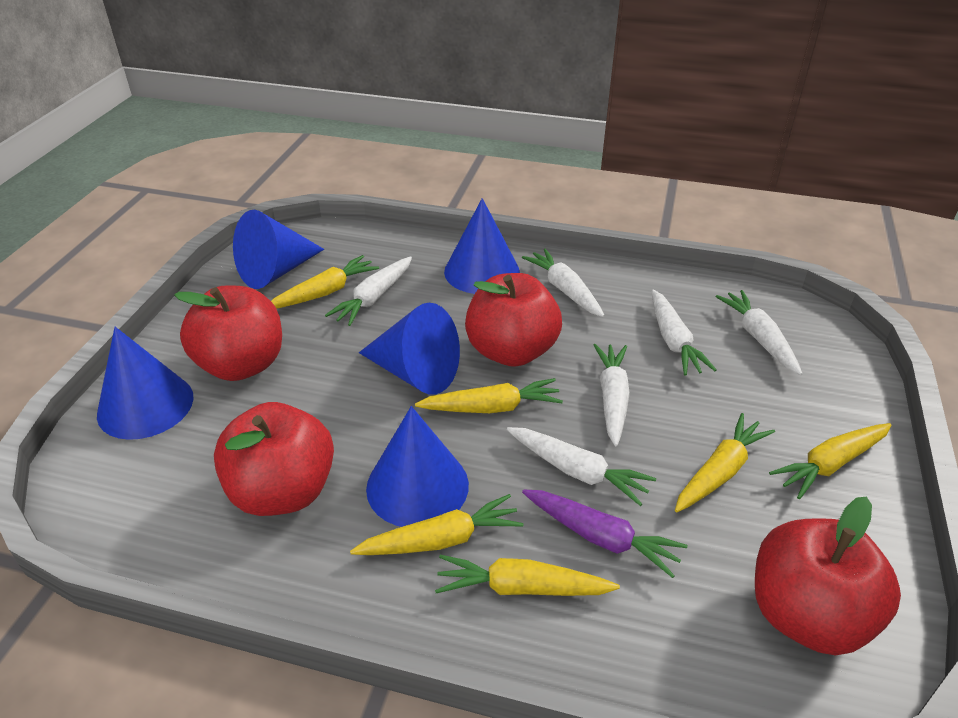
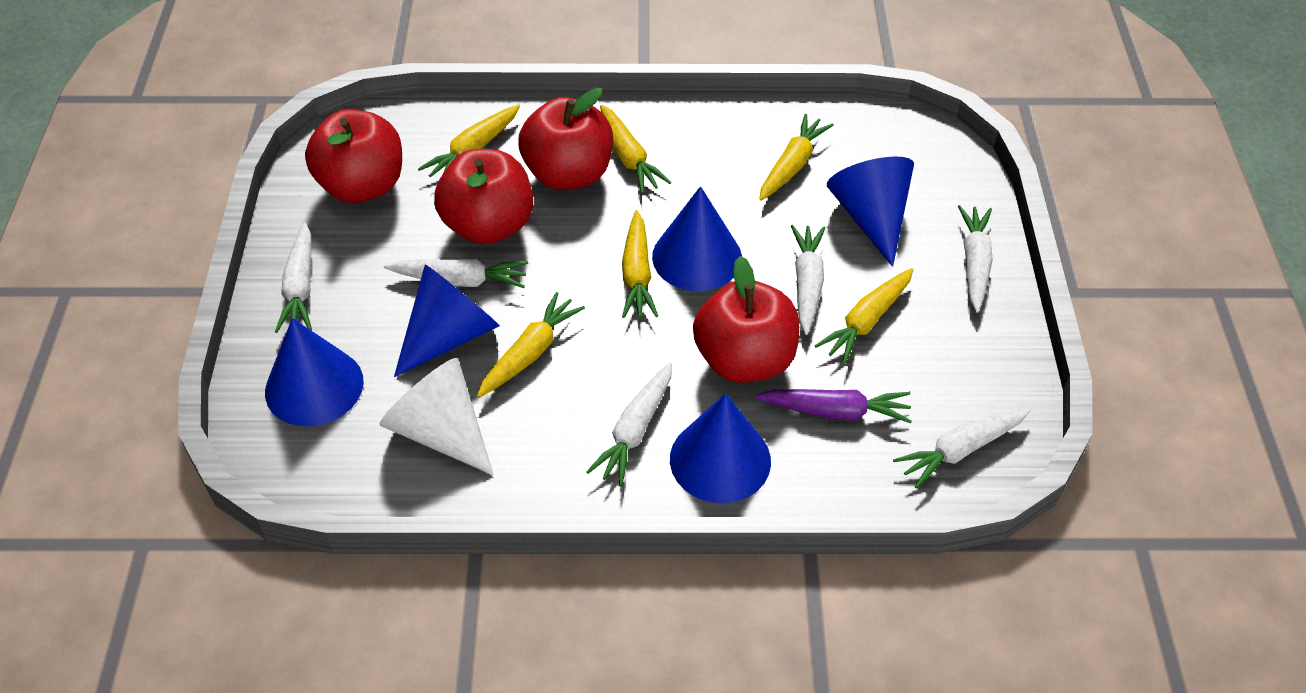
white cone: none = 0 -> [380,358,494,475] = 1

